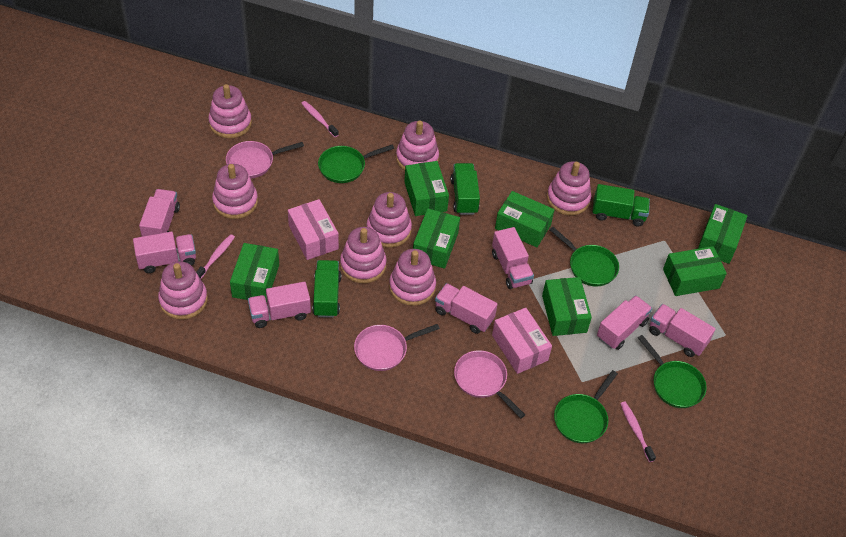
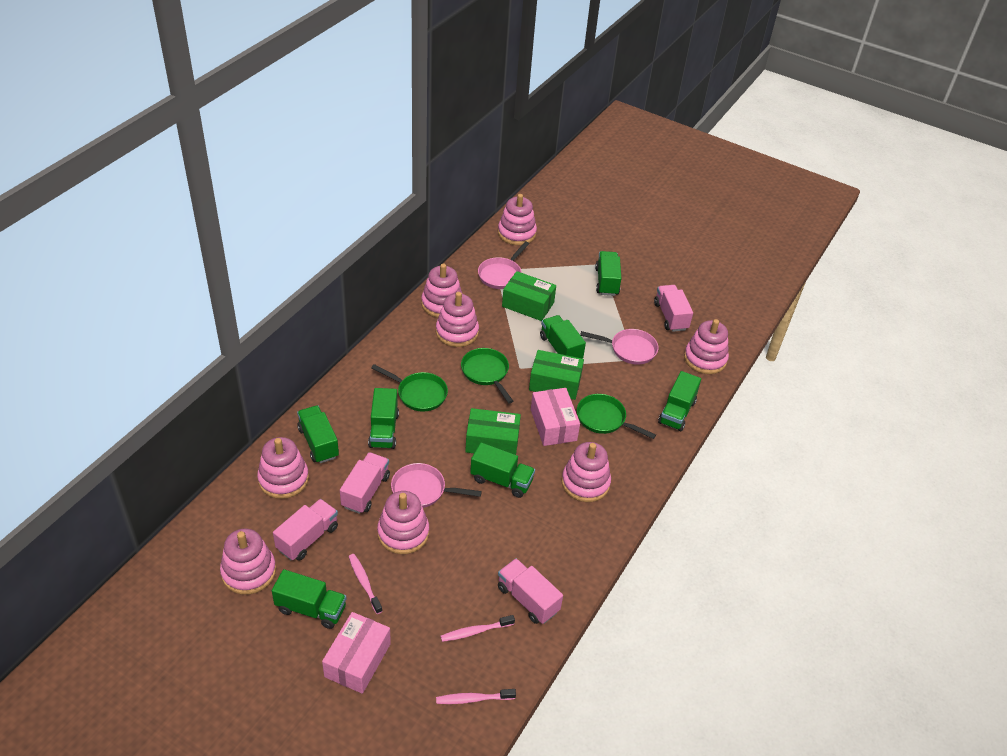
green box: [230,243,279,302] [404,161,449,216] [413,209,460,269] [495,191,555,247] [542,277,592,336] [663,246,727,296] [698,204,748,264] = 7 -> [465,408,521,455] [502,271,556,321] [529,350,584,400] = 3
green pan: [318,145,394,183] [549,227,619,287] [554,370,618,443] [638,335,707,408] = 4 -> [371,364,448,412] [461,348,513,403] [577,394,656,439] = 3
green truck: [312,260,341,318] [451,163,480,215] [593,184,650,227] = 3 -> [272,569,347,629] [297,405,339,463] [368,388,399,449] [470,443,535,498] [540,315,586,358] [595,251,621,296] [658,371,701,431] = 7
pink truck: [133,232,196,273] [139,189,180,237] [248,282,311,328] [435,283,497,334] [492,227,534,289] [597,295,652,350] [649,304,716,357] = 7 -> [273,499,338,561] [340,452,390,514] [498,558,563,624] [654,285,693,332] = 4

